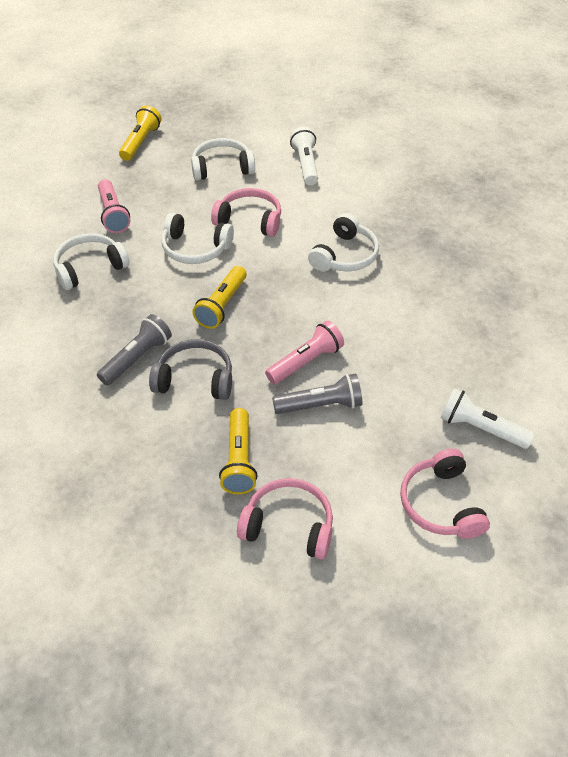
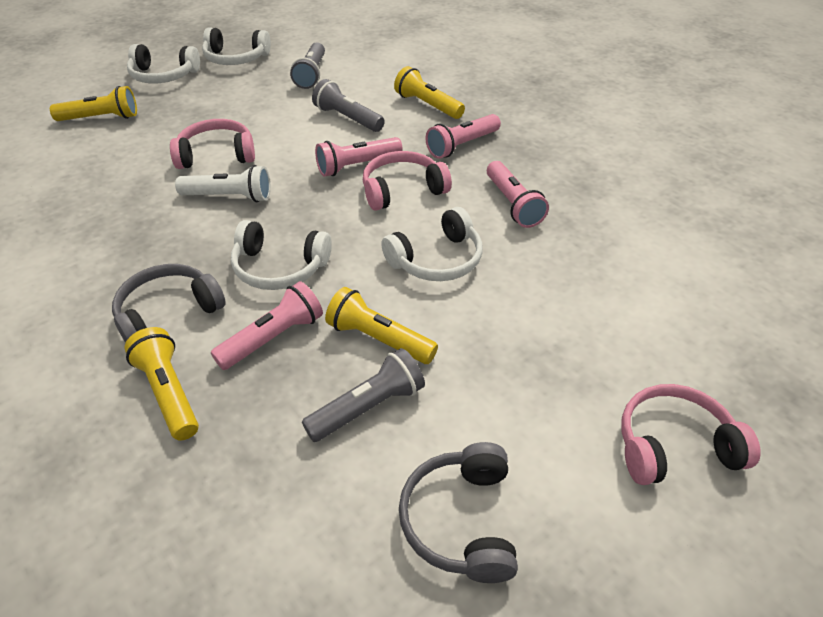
grey flashlight: [97,314,172,386] [272,373,362,414] = 2 -> [290,42,325,89] [302,348,425,442] [312,79,385,132] = 3
grey headphones: [149,339,232,400] = 1 -> [112,264,226,343] [399,442,518,583] = 2
pink flashlight: [98,179,130,233] [265,321,344,384] = 2 -> [211,281,323,370] [315,137,403,177] [425,114,501,159] [487,161,549,228] = 4
white flashlight: [290,127,318,185] [441,388,535,449] = 2 -> [175,165,271,202] = 1
yellow flashlight: [119,105,161,161] [192,266,247,329] [219,408,258,494] = 3 -> [50,86,137,121] [124,327,199,440] [325,287,438,364] [394,66,465,119] = 4

